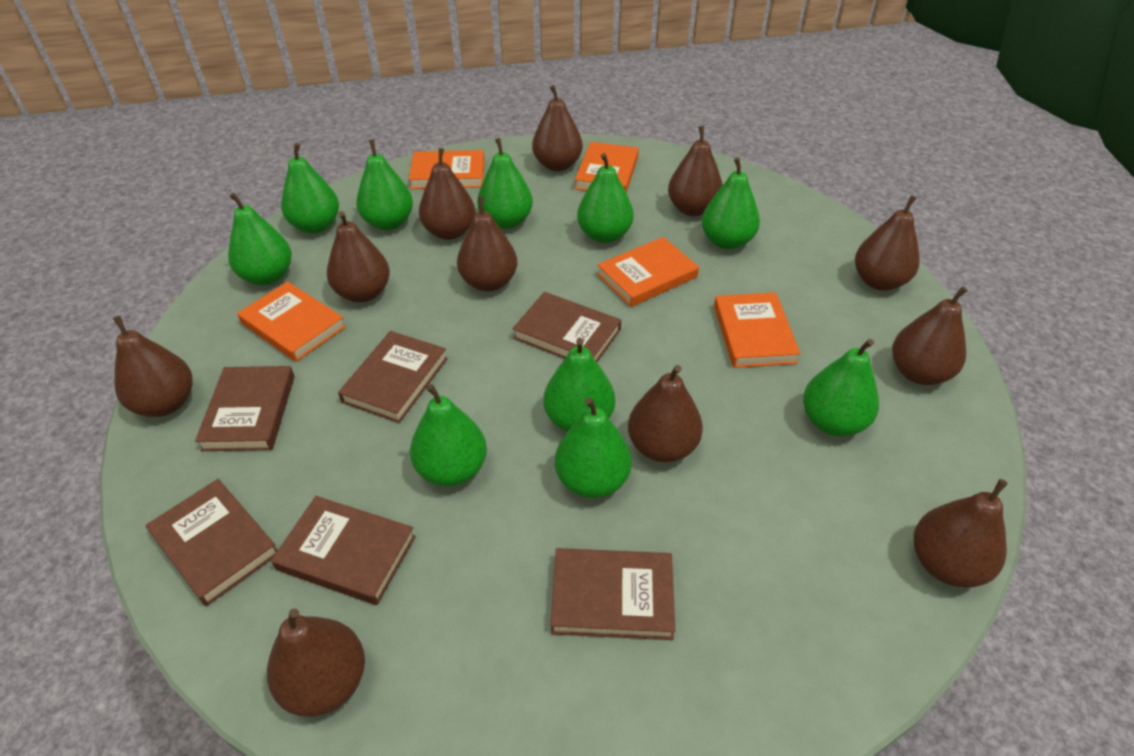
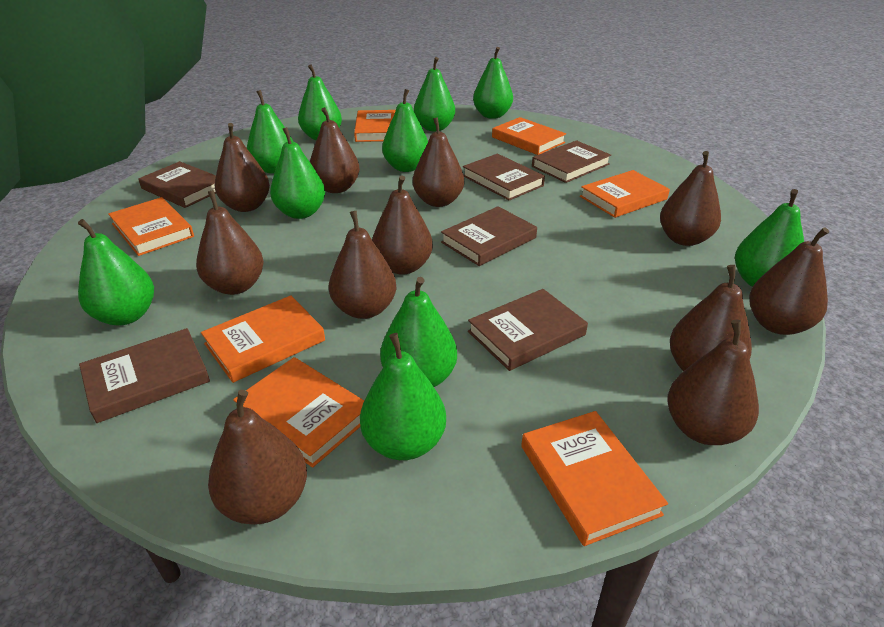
orange book: [237,281,346,362] [409,150,484,189] [575,142,639,193] [597,237,699,307] [714,292,800,368] = 5 -> [108,197,194,256] [201,295,325,383] [233,357,364,468] [354,110,396,142] [492,117,566,155] [521,411,668,546] [580,170,670,218] = 7

